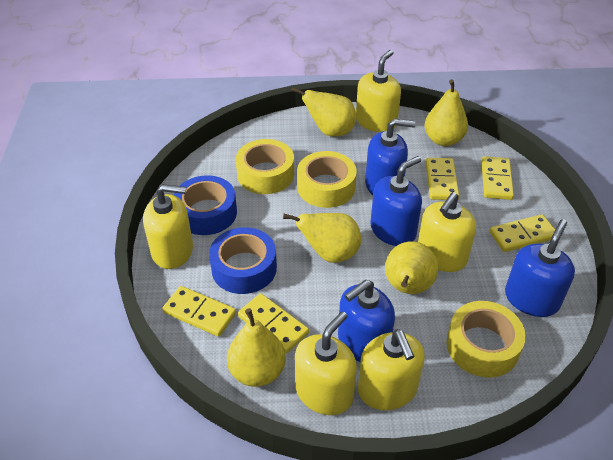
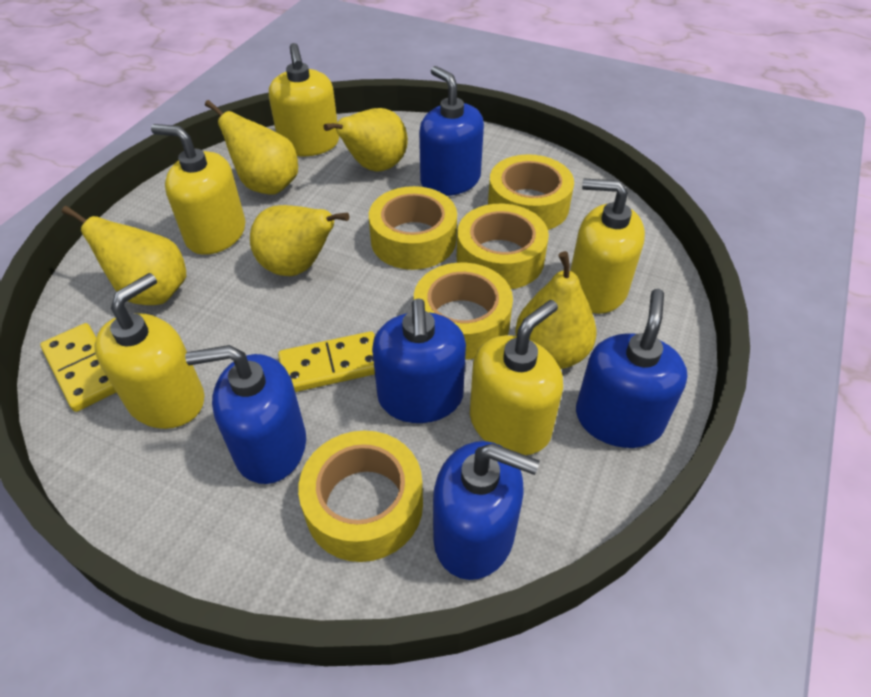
blue soap dispenser: [338,280,395,362] [365,119,415,195] [370,156,422,246] [505,219,575,317] = 4 -> [185,345,306,484] [372,299,466,423] [419,66,484,196] [433,441,540,580] [576,289,687,448] = 5
blue tape: [174,175,237,235] [209,227,277,294] = 2 -> none = 0
yellow domino: [162,286,236,337] [238,293,309,353] [426,158,459,200] [481,156,514,200] [490,214,555,252] = 5 -> [40,323,116,412] [278,331,375,392] = 2
yellow tape: [236,139,294,194] [297,151,357,208] [446,301,526,378] = 3 -> [298,431,423,562] [369,186,457,270] [414,263,513,360] [457,204,549,289] [488,154,574,230] = 5

